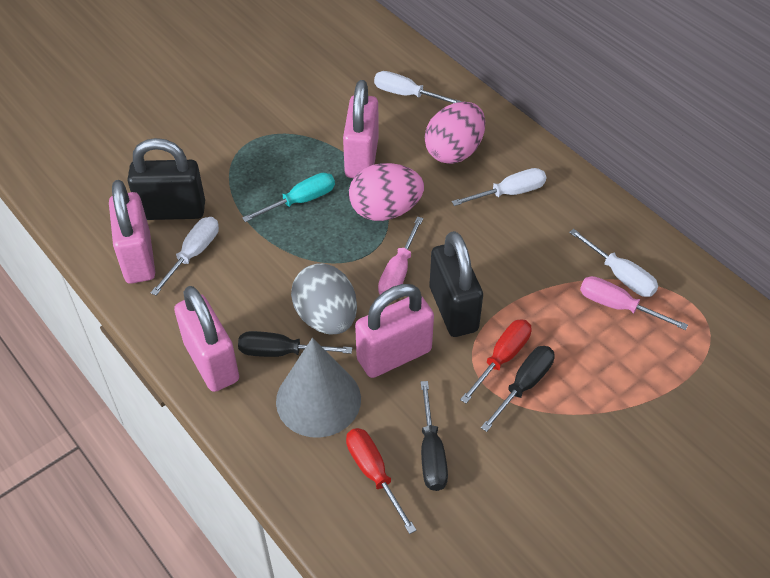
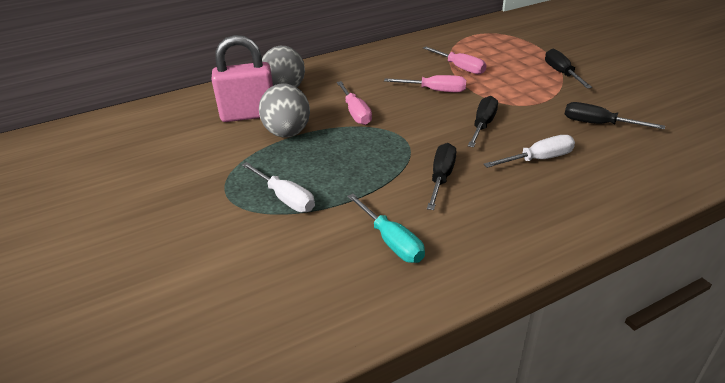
black padlock: [127,138,205,220] [430,231,483,337] = 2 -> none = 0
black screwdriver: [238,331,352,357] [421,381,448,491] [481,346,555,432] = 3 -> [427,143,456,210] [468,96,498,147] [545,49,592,89] [565,102,665,129] = 4
grey cone: [276,338,361,438] = 1 -> none = 0
grey egg: [291,263,357,334] = 1 -> [259,84,310,138] [262,46,305,87] = 2
pink egg: [349,163,424,221] [425,102,485,164] = 2 -> none = 0
pink padlock: [109,180,155,284] [174,286,239,392] [343,80,379,178] [355,284,434,378] = 4 -> [211,35,273,122] = 1
pink screwdriver: [378,216,423,295] [580,276,688,330] = 2 -> [337,81,372,125] [384,75,466,92] [423,46,486,75] = 3
red screwdriver: [346,428,416,534] [460,319,532,404] = 2 -> none = 0
white screwdriver: [150,217,219,296] [374,71,462,103] [452,168,546,206] [569,229,658,297] = 4 -> [242,162,315,212] [483,135,575,168] = 2

